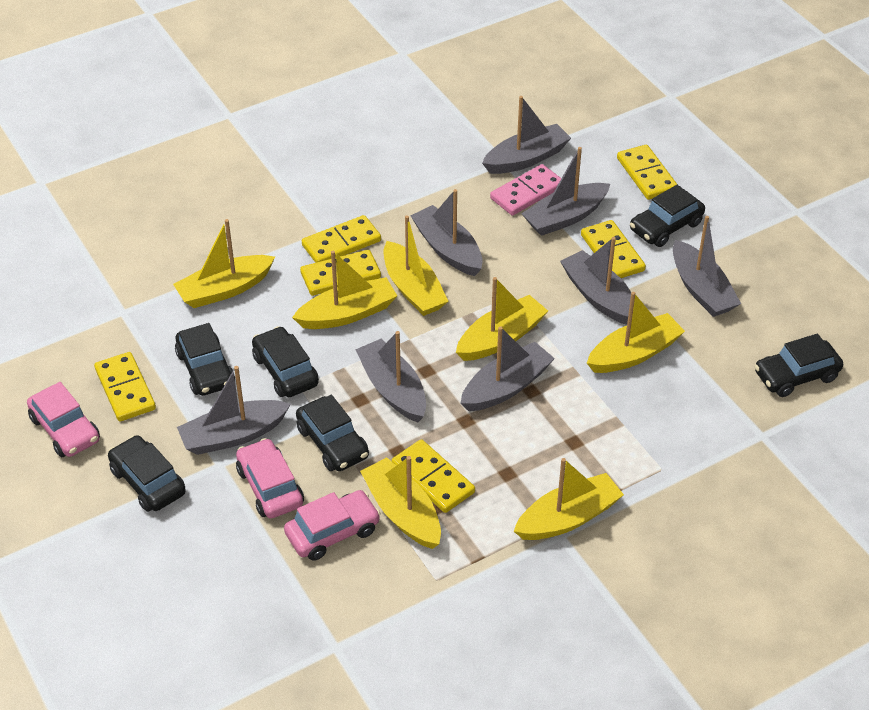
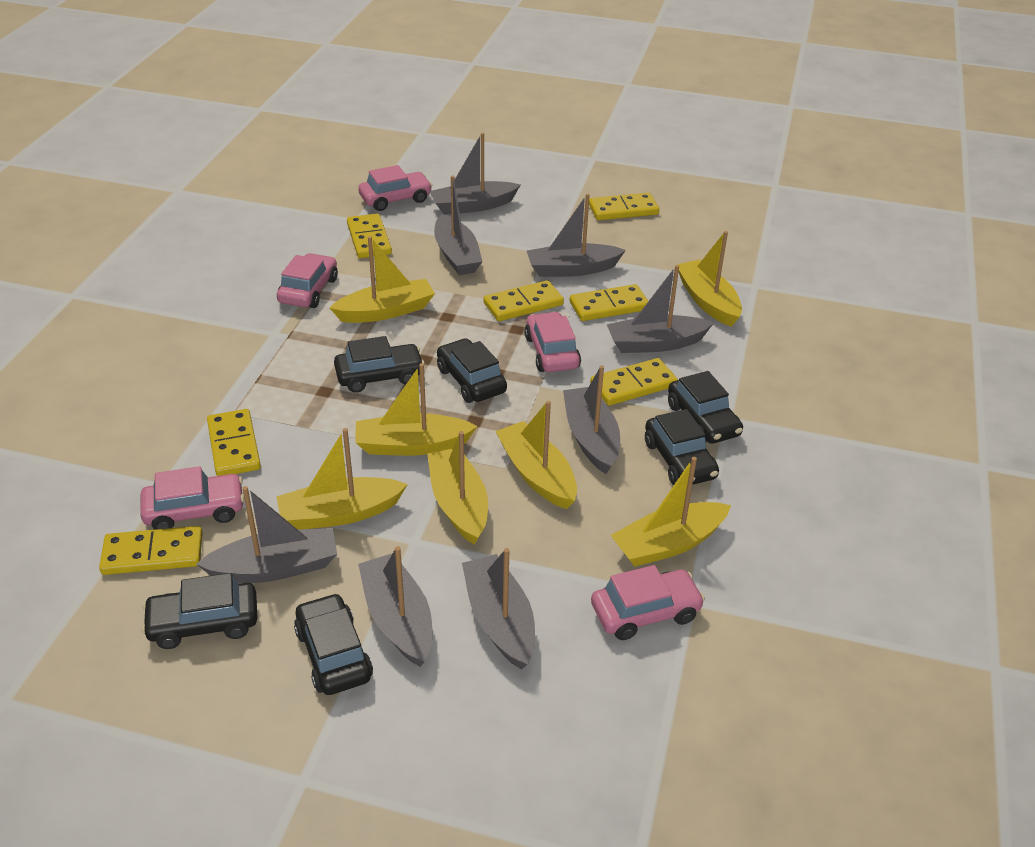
pink car: [27,382,100,457] [236,438,304,518] [284,490,381,561] = 3 -> [141,466,244,530] [277,253,338,308] [358,165,432,211] [524,312,581,372] [591,565,705,640] = 5
pink domino: [490,164,561,216] = 1 -> none = 0
yellow domino: [94,352,156,421] [300,250,381,296] [302,215,381,263] [392,439,475,513] [581,220,646,278] [617,145,678,200] = 6 -> [99,526,203,575] [207,409,261,476] [347,214,392,258] [484,280,564,321] [570,284,648,321] [589,193,659,220] [590,358,678,406] = 7

